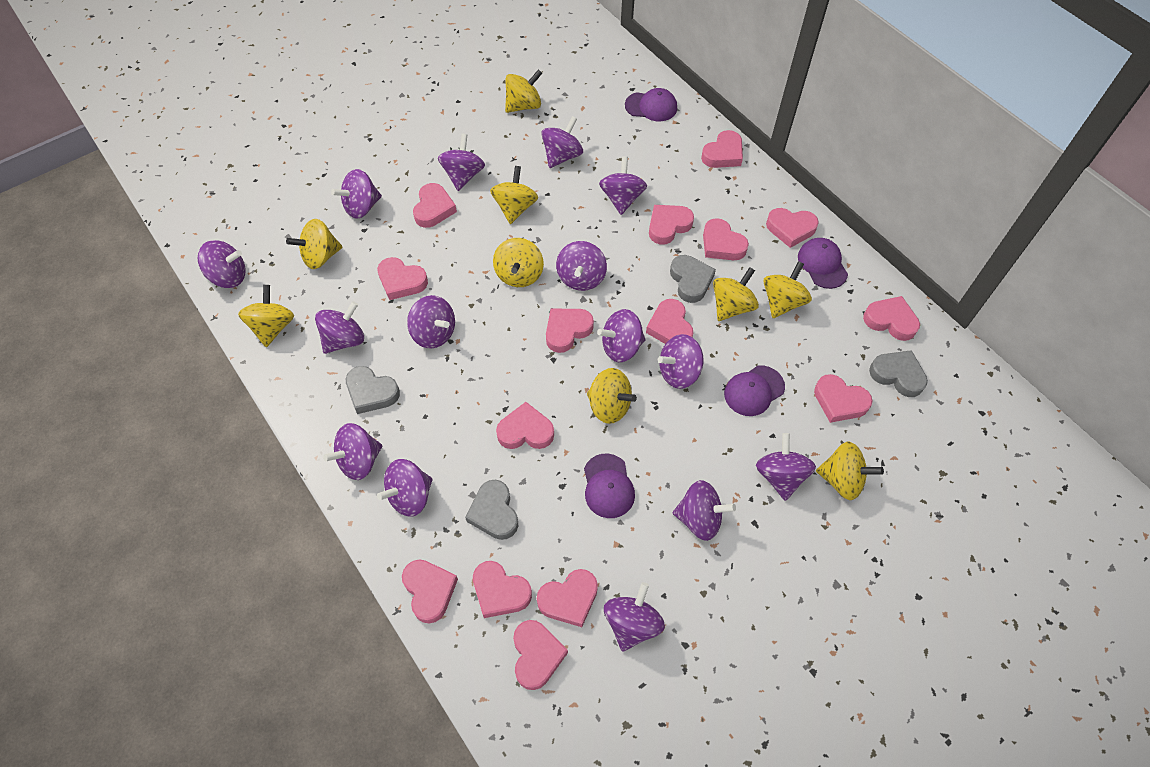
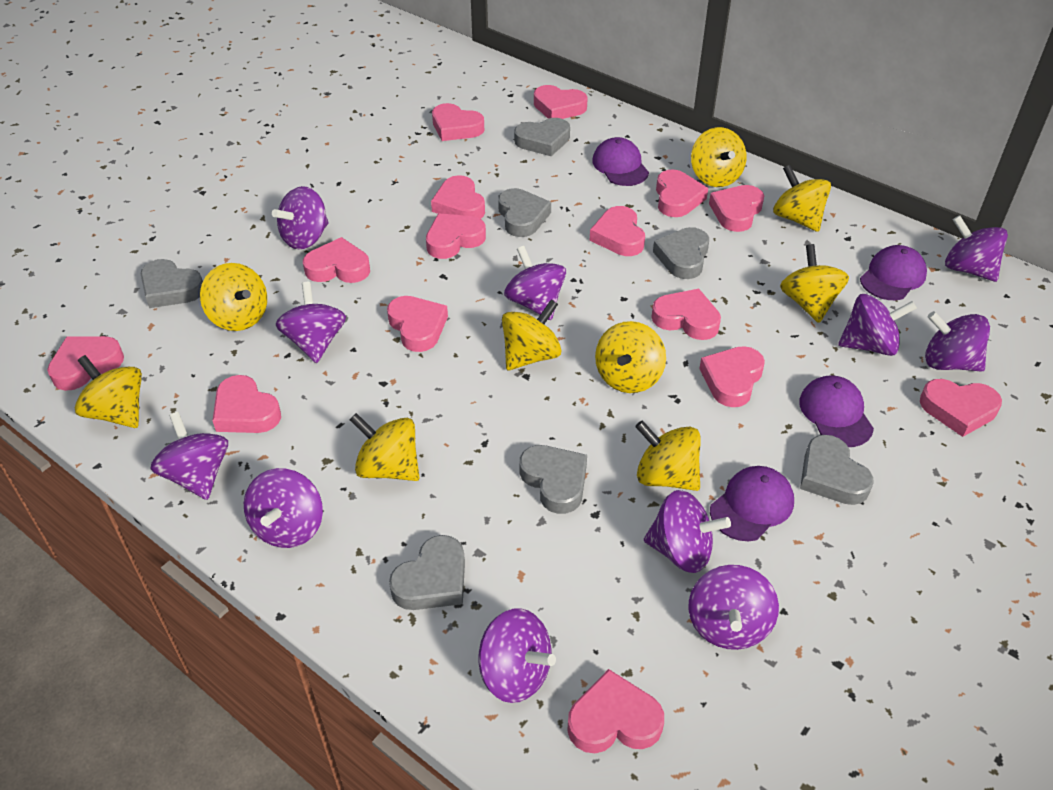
grey heart: [346,366,400,414] [465,480,518,540] [670,255,716,303] [869,350,928,397] = 4 -> [141,259,203,308] [389,535,465,610] [498,188,551,237] [514,118,570,156] [519,445,587,514] [653,227,709,279] [800,435,874,505] = 7
purple spinning top: [198,240,246,288] [315,301,364,354] [323,423,382,480] [331,169,382,219] [377,459,433,517] [407,295,455,349] [438,134,485,191] [541,116,583,168] [556,241,607,291] [597,309,645,362] [599,156,647,215] [604,582,665,652] [658,334,703,389] [673,480,736,541] [756,433,816,501] = 15 -> [151,412,228,500] [244,468,323,548] [272,186,329,250] [276,282,346,363] [478,608,556,703] [504,246,566,320] [644,490,731,573] [689,565,779,650] [838,294,917,356] [925,311,990,372] [945,215,1008,282] = 11

